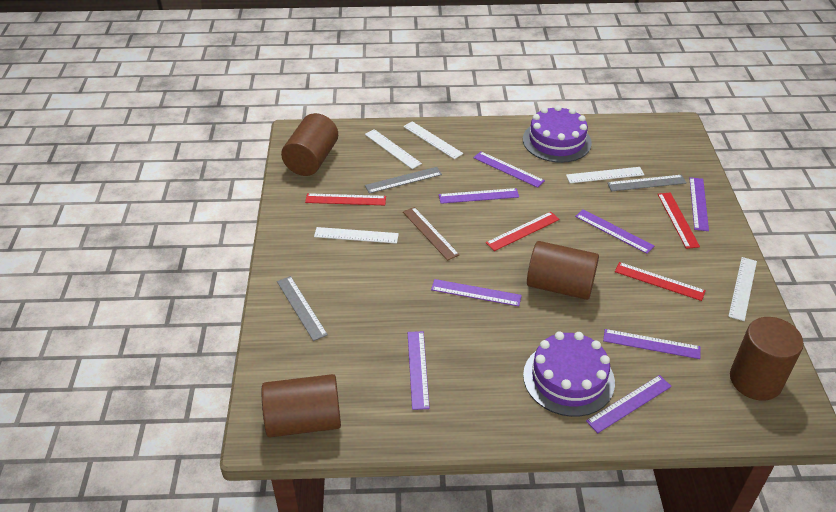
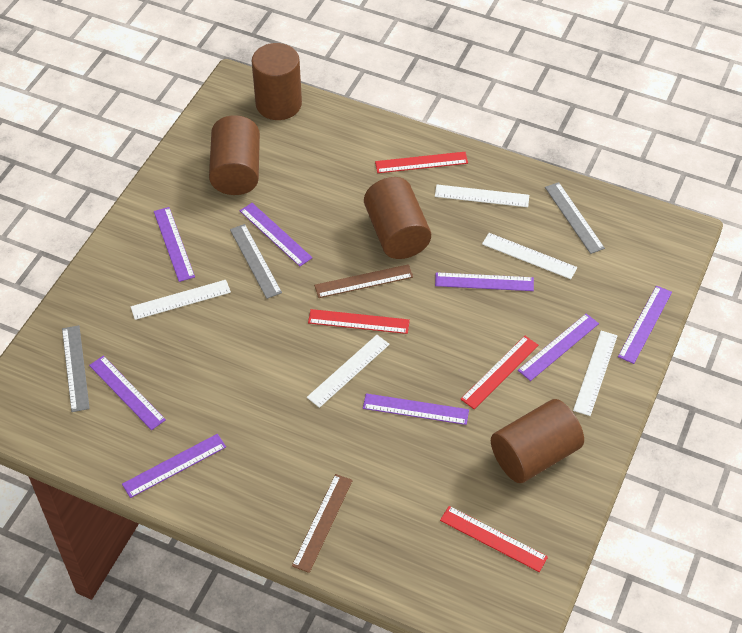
brown ruler: [403,207,460,261] = 1 -> [292,474,353,573] [314,264,413,298] = 2
purple cake: [523,105,592,163] [523,331,615,417] = 2 -> none = 0

